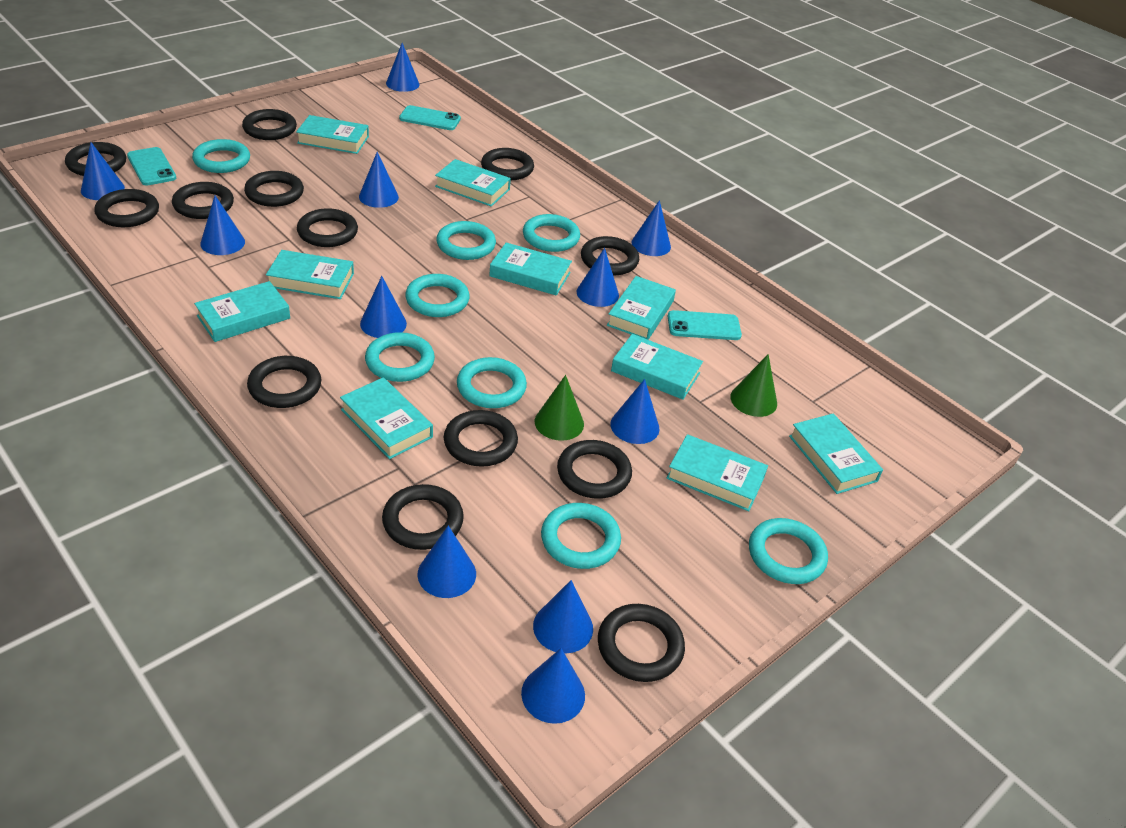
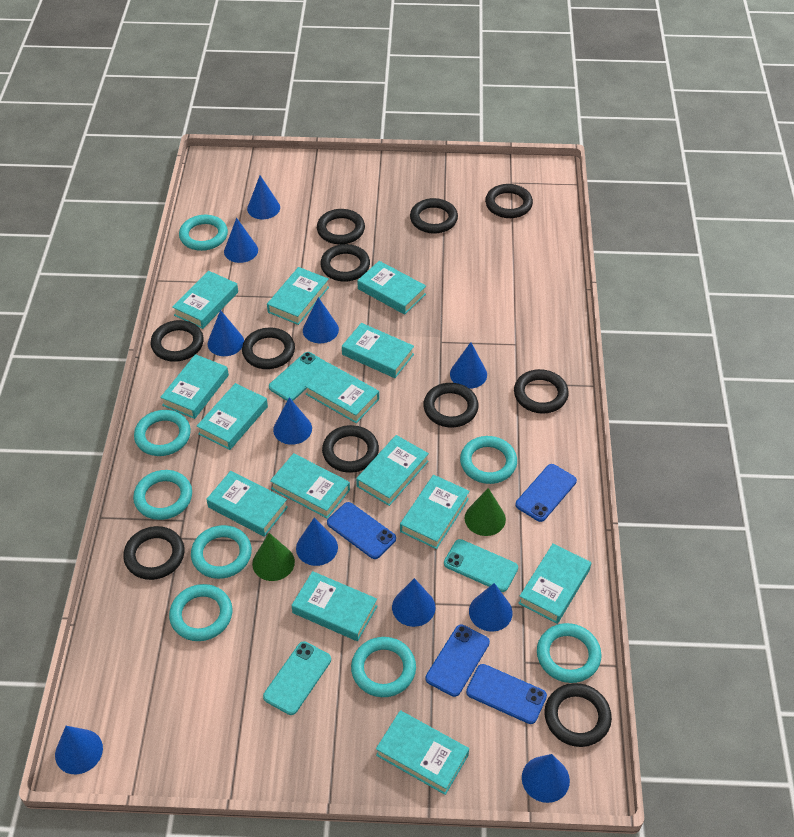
black ring: [65,142,126,176] [94,189,159,227] [172,182,234,219] [242,109,297,140] [244,171,304,207] [247,356,321,408] [297,208,358,247] [382,484,464,550] [444,410,518,467] [481,148,534,180] [557,440,632,499] [581,236,639,276] [598,604,685,682] = 13 -> [123,526,185,580] [151,320,204,362] [242,328,295,369] [317,209,365,244] [320,244,370,282] [322,425,379,473] [410,198,458,234] [423,383,479,427] [485,184,533,218] [514,369,569,414] [545,683,612,747] = 11
blue phone: none = 0 -> [327,502,396,559] [426,625,490,697] [466,664,547,724] [515,464,577,522] = 4
turquoise book: [194,281,290,342] [266,250,354,299] [296,115,369,154] [340,377,433,459] [435,159,511,207] [489,242,572,296] [607,276,676,340] [611,334,703,400] [666,434,768,511] [789,413,883,494] = 10 -> [160,354,229,419] [172,271,238,329] [197,383,268,450] [206,471,288,537] [267,267,329,325] [270,453,350,519] [291,571,377,641] [305,363,379,423] [342,323,414,378] [356,435,429,506] [357,261,426,315] [376,710,469,795] [400,475,470,549] [518,543,591,624] = 14

